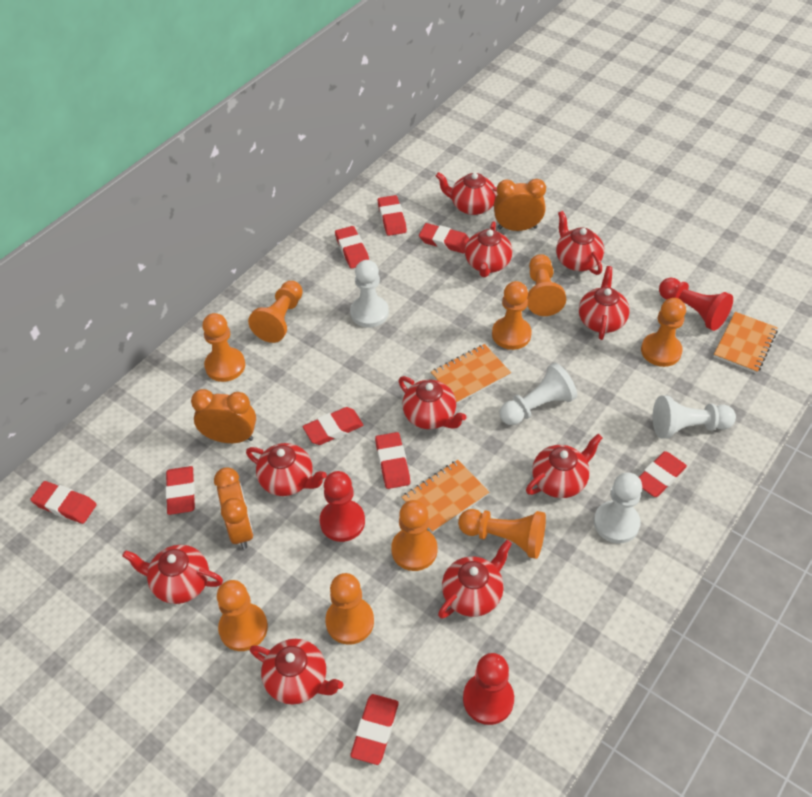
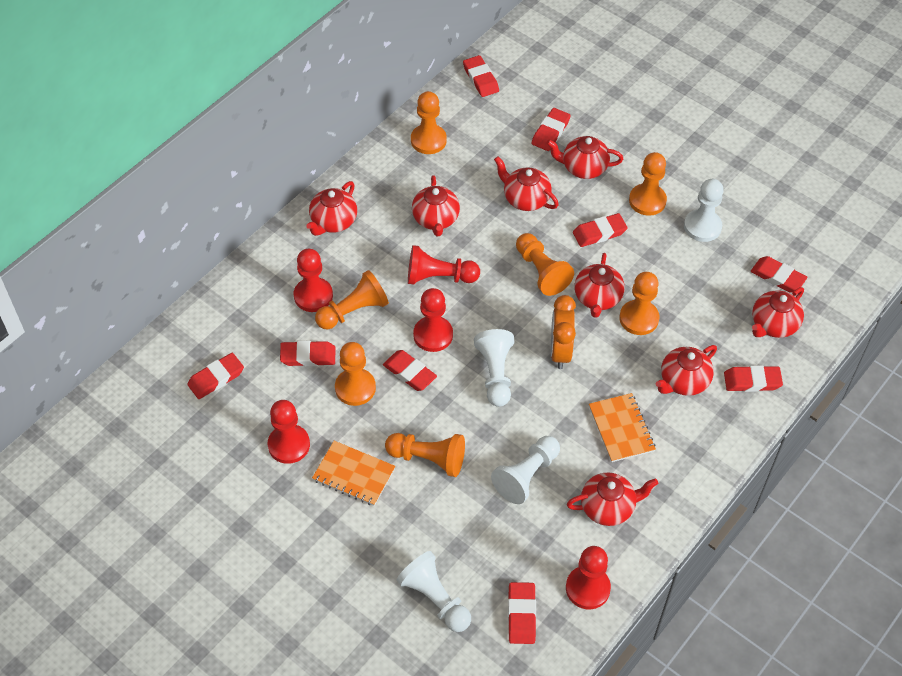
orange clock: [191,389,256,443] [214,467,253,549] [494,179,546,231] = 3 -> [551,295,576,369] = 1
orange notebook: [401,460,489,533] [431,344,511,404] [713,312,778,373] = 3 -> [312,441,396,506] [589,393,656,462] = 2
orange pawn: [202,313,245,382] [217,580,268,651] [248,281,303,343] [325,573,374,645] [391,500,438,571] [458,509,546,559] [492,281,532,350] [527,254,566,316] [641,298,686,367] = 9 -> [315,270,389,329] [335,342,376,406] [385,433,465,477] [411,91,447,154] [516,233,574,296] [620,272,659,335] [629,152,667,216] = 7
red pawn: [320,471,365,542] [463,653,514,725] [659,278,733,331] = 3 -> [268,400,310,464] [294,249,333,312] [408,245,480,285] [413,288,453,352] [566,546,611,609] = 5
red teapot: [122,545,223,604] [246,443,327,496] [250,639,343,705] [399,376,466,429] [436,172,497,215] [438,540,512,619] [465,221,512,277] [526,434,603,498] [556,211,604,275] [579,266,630,340] = 10 -> [306,181,357,236] [412,175,460,236] [494,157,559,211] [546,136,623,179] [567,472,658,526] [575,253,625,318] [656,345,717,396] [752,287,804,338] = 8

